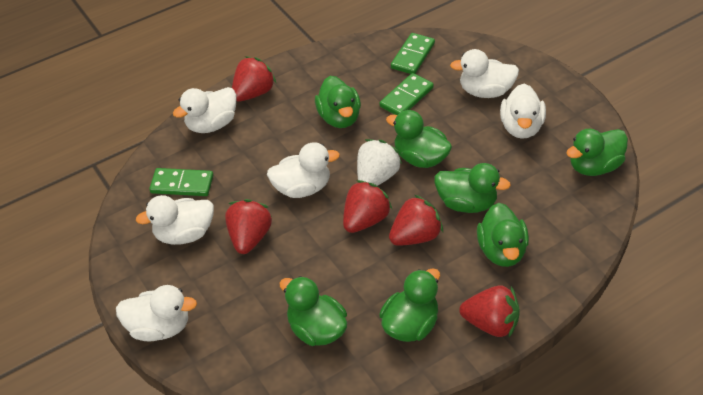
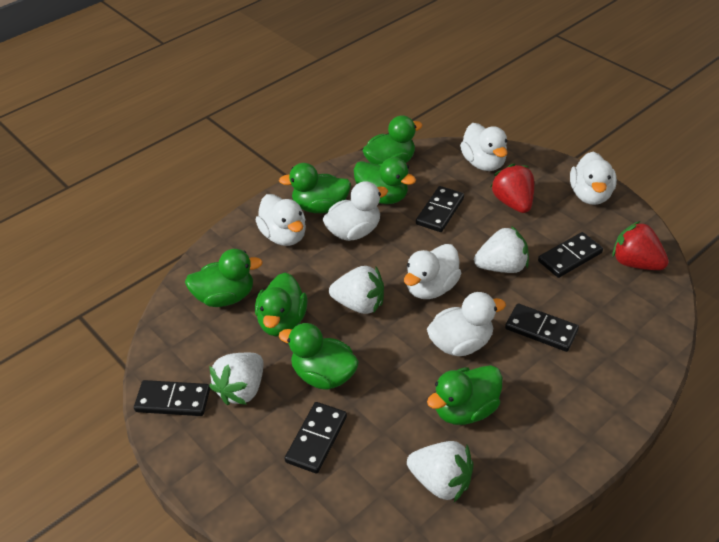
black domino: none = 0 -> [134,380,210,416] [285,402,347,474] [416,186,464,232] [505,304,579,352] [538,232,603,278] = 5
green domino: [149,168,213,196] [380,73,434,115] [391,33,435,74] = 3 -> none = 0
red strawberry: [225,199,272,254] [232,56,276,102] [343,180,392,233] [389,195,443,246] [459,286,520,337] = 5 -> [491,164,534,213] [612,221,669,270] = 2
white strawberry: [357,139,402,186] = 1 -> [209,353,263,405] [329,266,384,314] [407,441,473,502] [474,226,529,273] = 4

